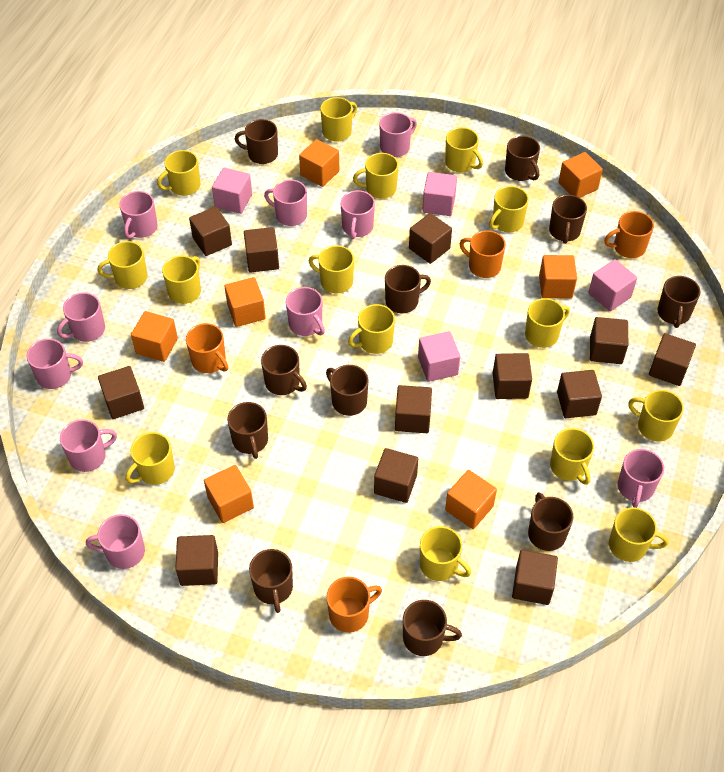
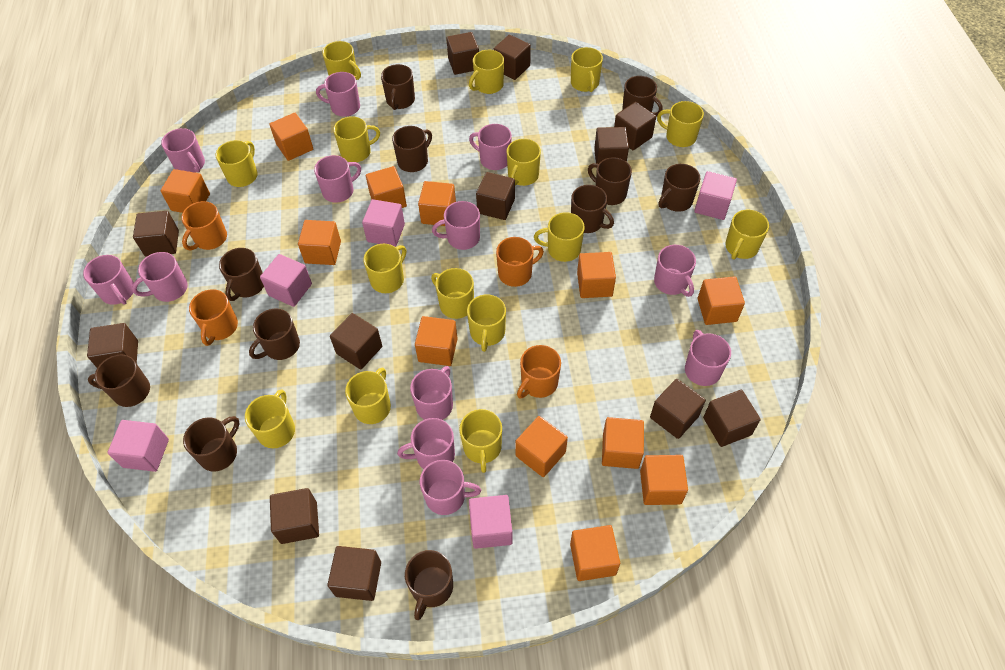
orange cube: [131,311,178,362] [204,465,254,523] [225,277,266,327] [299,139,339,187] [445,470,497,529] [539,255,577,298] [559,152,603,198] = 7 -> [160,169,210,213] [269,113,313,161] [298,220,341,265] [366,166,407,208] [415,316,458,366] [418,181,456,226] [515,416,568,477] [570,525,620,581] [577,252,616,298] [602,417,644,469] [640,455,688,505] [698,276,745,325] = 12
pink cube: [212,167,252,214] [418,331,460,382] [422,172,457,216] [589,259,637,311] = 4 -> [108,420,169,472] [260,254,312,307] [362,199,405,247] [469,495,513,549] [694,171,737,220] = 5
pink mug: [27,339,83,389] [57,292,105,342] [60,419,117,472] [86,514,145,569] [119,191,158,239] [264,180,307,226] [286,287,325,336] [341,190,375,239] [379,112,417,157] [618,449,664,508] = 10 -> [83,255,134,305] [132,252,188,302] [161,128,205,173] [314,155,361,203] [316,72,360,117] [397,418,455,469] [410,366,453,420] [420,460,481,515] [432,201,480,250] [469,124,512,170] [654,245,696,297] [685,330,731,386] = 12

